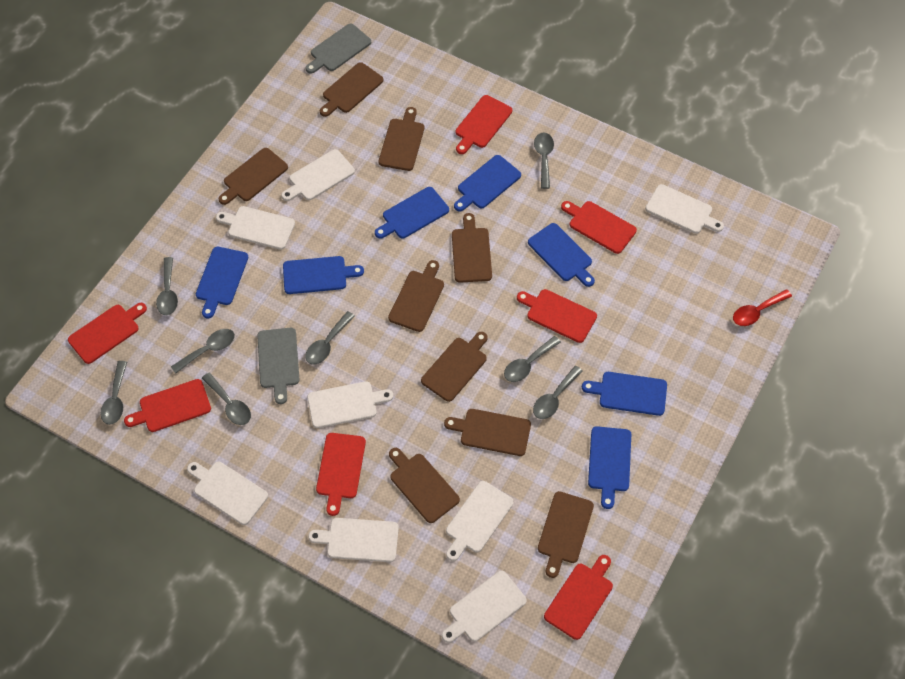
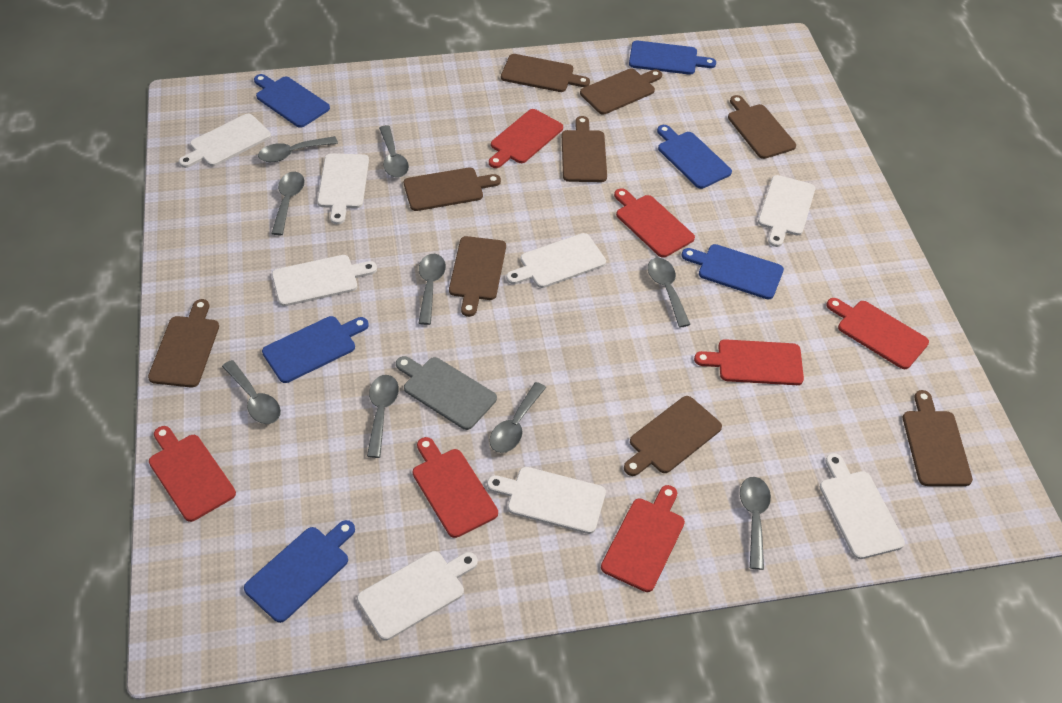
blue cutting board: [196,247,248,318] [283,256,364,294] [375,187,449,239] [454,155,521,212] [528,223,595,287] [582,372,667,416] [588,426,631,509] = 7 -> [244,520,355,623] [254,74,330,128] [262,316,369,383] [629,40,716,75] [657,125,732,189] [681,244,784,299] = 6
grey cutting board: [257,328,300,404] [305,24,371,74] = 2 -> [396,356,497,430] = 1
grey spoon: [100,361,127,425] [156,257,178,315] [171,329,235,374] [202,372,251,425] [305,311,355,364] [504,336,561,382] [533,366,583,419] [534,133,554,189] = 8 -> [222,360,281,424] [258,136,338,162] [271,172,305,235] [367,375,399,458] [379,125,409,177] [419,254,446,325] [489,382,546,453] [648,258,691,327] [740,477,771,570] = 9
red spoon: [733,289,792,326] = 1 -> none = 0

